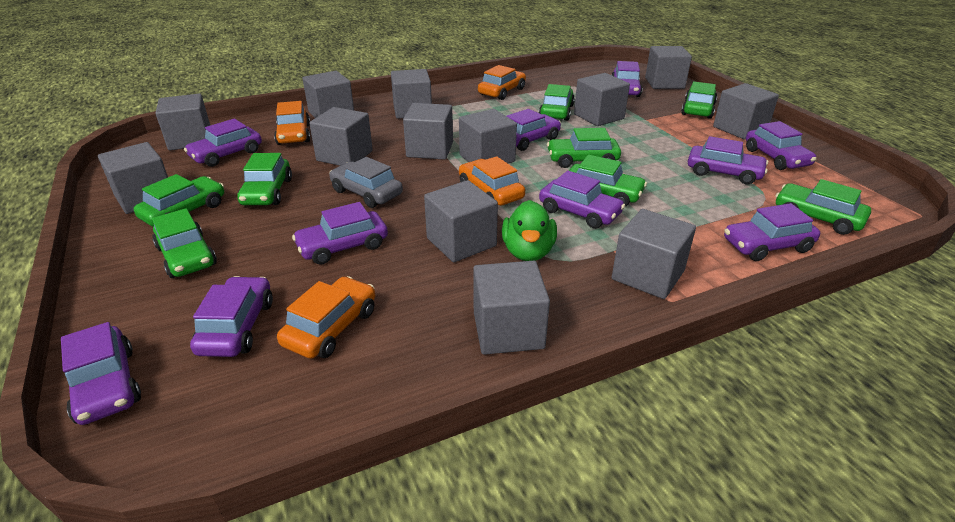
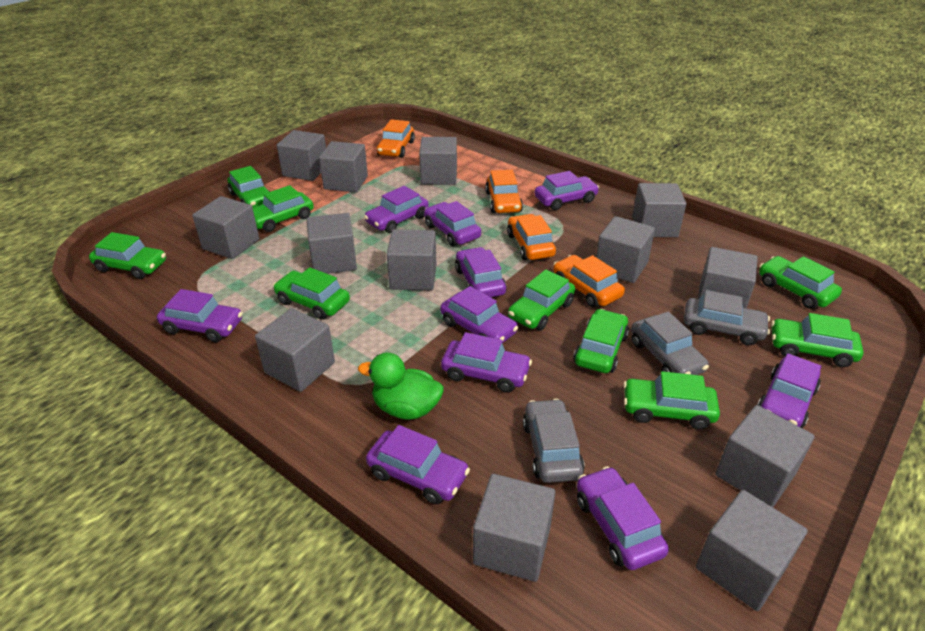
green car: [134,174,224,227] [152,208,217,278] [237,153,292,205] [539,84,575,121] [547,128,621,168] [569,155,647,206] [681,81,717,119] [775,179,871,235] = 8 -> [89,232,166,279] [227,166,270,208] [253,185,314,232] [273,267,350,320] [508,269,575,330] [573,309,629,373] [623,371,720,430] [759,256,842,309] [771,313,864,367] = 9
grey car: [329,157,403,208] = 1 -> [523,399,585,483] [631,312,709,375] [684,290,770,345] = 3

